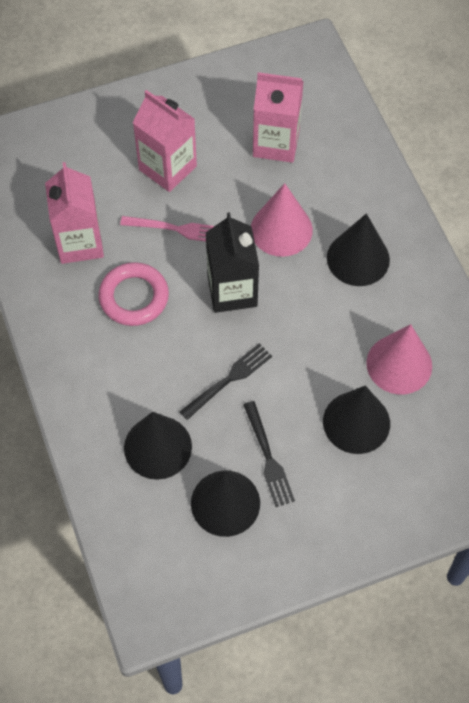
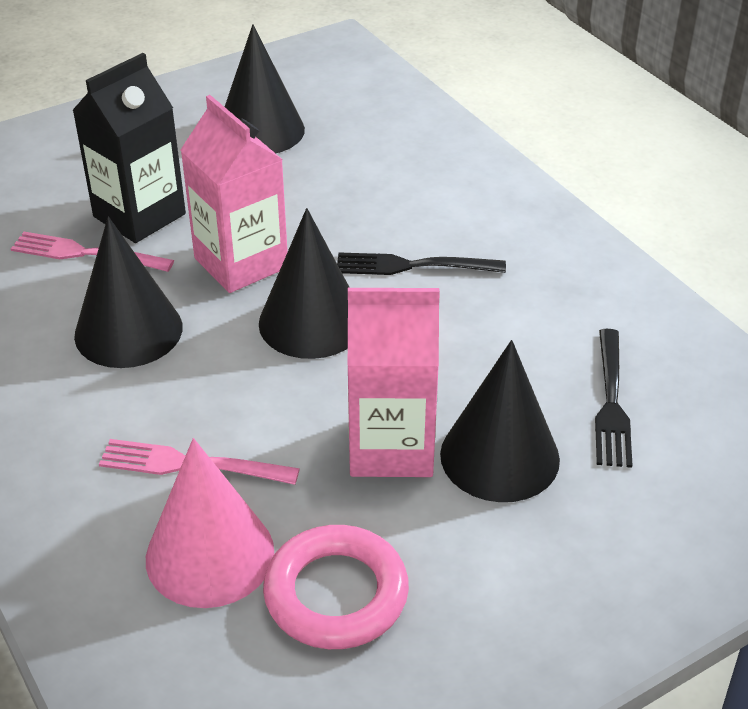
pink carton: [45,162,104,264] [133,90,197,192] [253,72,304,163] = 3 -> [180,95,288,293] [348,288,440,477] = 2
pink cone: [251,183,313,257] [366,324,432,394] = 2 -> [146,438,274,608] = 1
pink fork: [120,216,214,242] = 1 -> [11,232,174,272] [99,439,300,485] = 2

